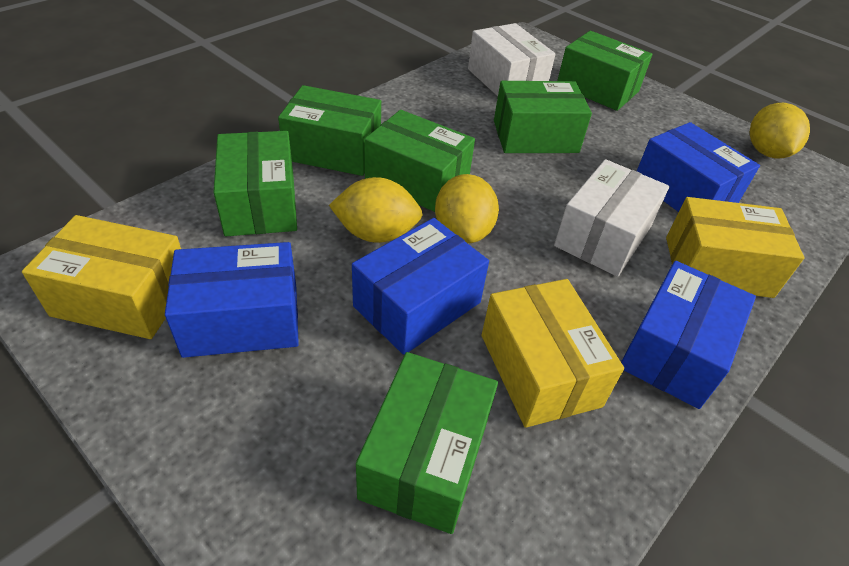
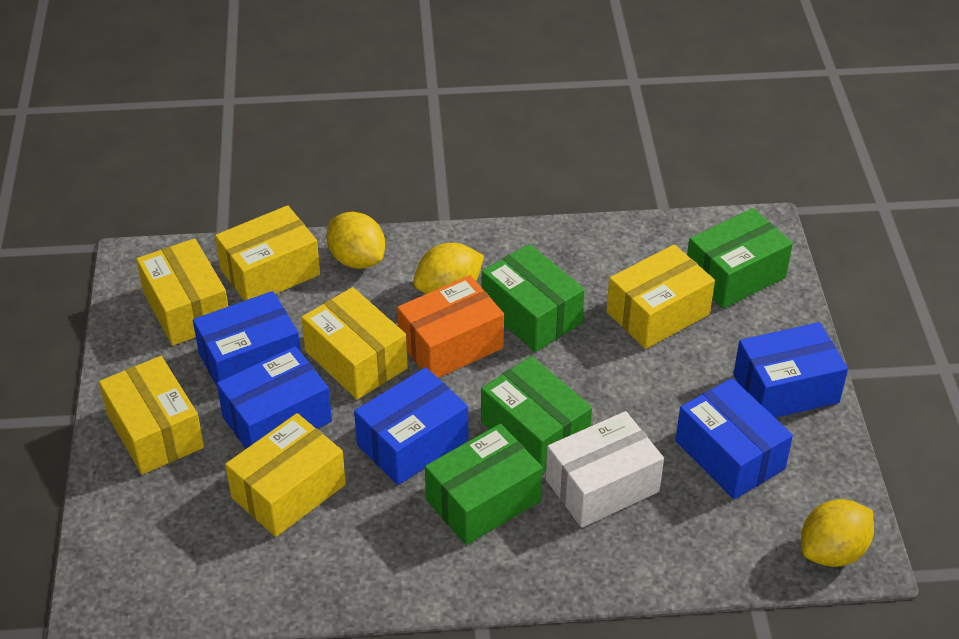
blue box: [165,242,299,358] [352,218,489,355] [621,261,756,409] [637,122,760,212] = 4 -> [193,291,301,386] [217,346,332,449] [354,367,468,485] [675,378,793,499] [733,322,848,418] = 5
green box: [213,131,297,236] [278,85,381,176] [356,352,498,534] [364,110,475,212] [494,81,592,153] [557,31,652,111] = 6 -> [425,424,543,545] [481,356,592,474] [482,244,585,352] [687,208,793,309] = 4
orange box: none = 0 -> [397,275,504,378] = 1
white box: [468,23,555,96] [554,159,669,277] = 2 -> [546,411,664,528] = 1
yellow box: [22,215,181,339] [482,279,624,428] [666,197,804,298] = 3 -> [99,356,204,475] [136,238,228,346] [215,205,320,301] [225,413,346,537] [301,287,408,399] [606,244,715,349] = 6

